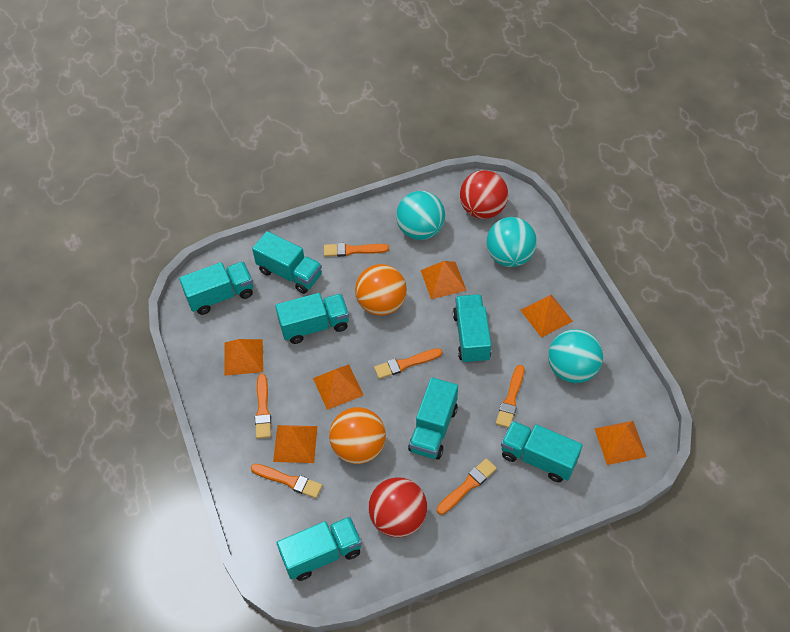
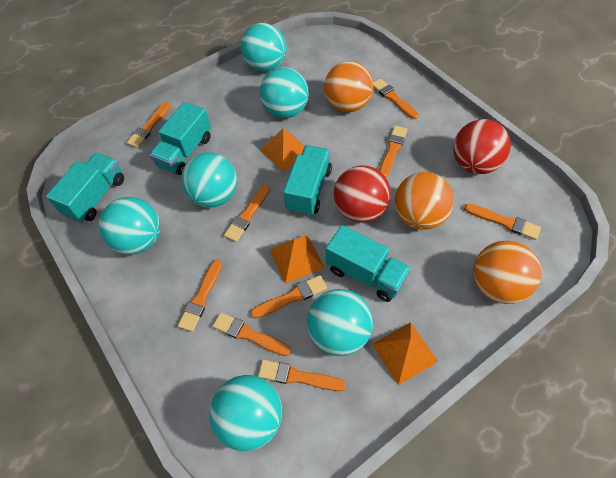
orange ball: [329,407,386,464] [355,264,407,316] = 2 -> [324,61,373,112] [395,172,454,230] [473,241,542,304] = 3
orange brush: [251,464,322,498] [255,374,271,439] [324,243,389,257] [374,348,442,379] [437,458,497,515] [496,365,524,428] = 6 -> [127,102,171,148] [178,259,222,332] [213,312,291,356] [224,184,270,242] [250,275,327,319] [258,360,346,391] [373,78,419,119] [380,126,408,178] [464,203,541,240] = 9
orange pyramid: [224,339,263,376] [273,425,318,463] [313,365,364,410] [421,261,467,299] [520,294,573,338] [594,421,647,465] = 6 -> [261,128,305,172] [270,235,325,284] [372,322,438,385] = 3
turquoise ball: [396,191,445,240] [486,217,537,267] [548,329,603,383] = 3 -> [99,197,160,255] [181,152,237,208] [210,375,282,451] [241,23,286,72] [260,67,309,118] [307,289,373,356] = 6
turquoise truck: [179,262,253,315] [252,231,322,294] [275,293,349,344] [277,517,362,581] [408,377,458,460] [453,294,491,364] [501,421,582,482] = 7 -> [46,153,124,223] [149,102,211,175] [283,145,332,216] [326,225,411,302] = 4

